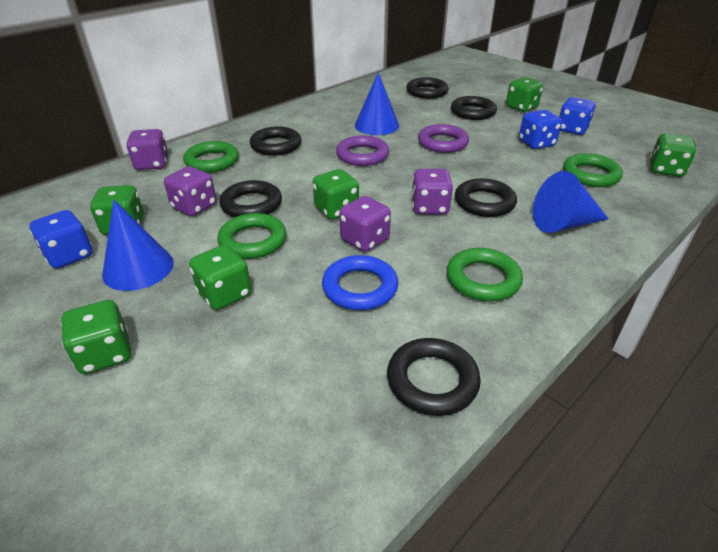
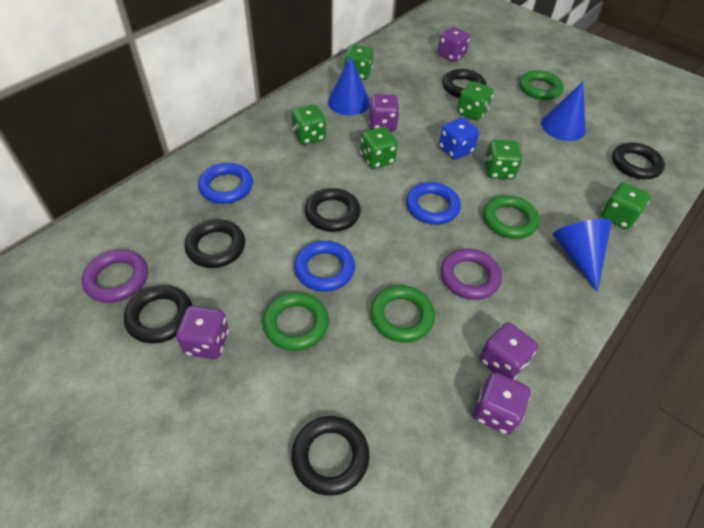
blue dice: [30,210,93,269] [519,110,562,149] [559,97,596,135] = 3 -> [439,118,479,160] = 1
blue ring: [322,255,398,310] = 1 -> [198,163,253,204] [294,241,355,292] [406,182,461,225] = 3
purple dice: [126,129,168,170] [164,166,216,216] [339,196,391,252] [411,169,453,215] = 4 -> [176,306,229,359] [369,94,400,131] [437,27,470,62] [473,372,531,435] [479,322,538,379] = 5

